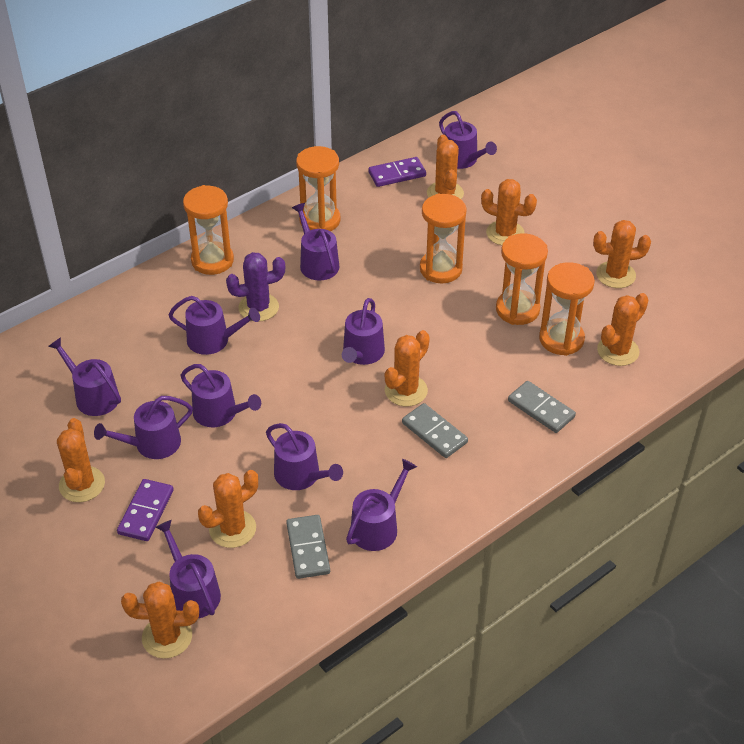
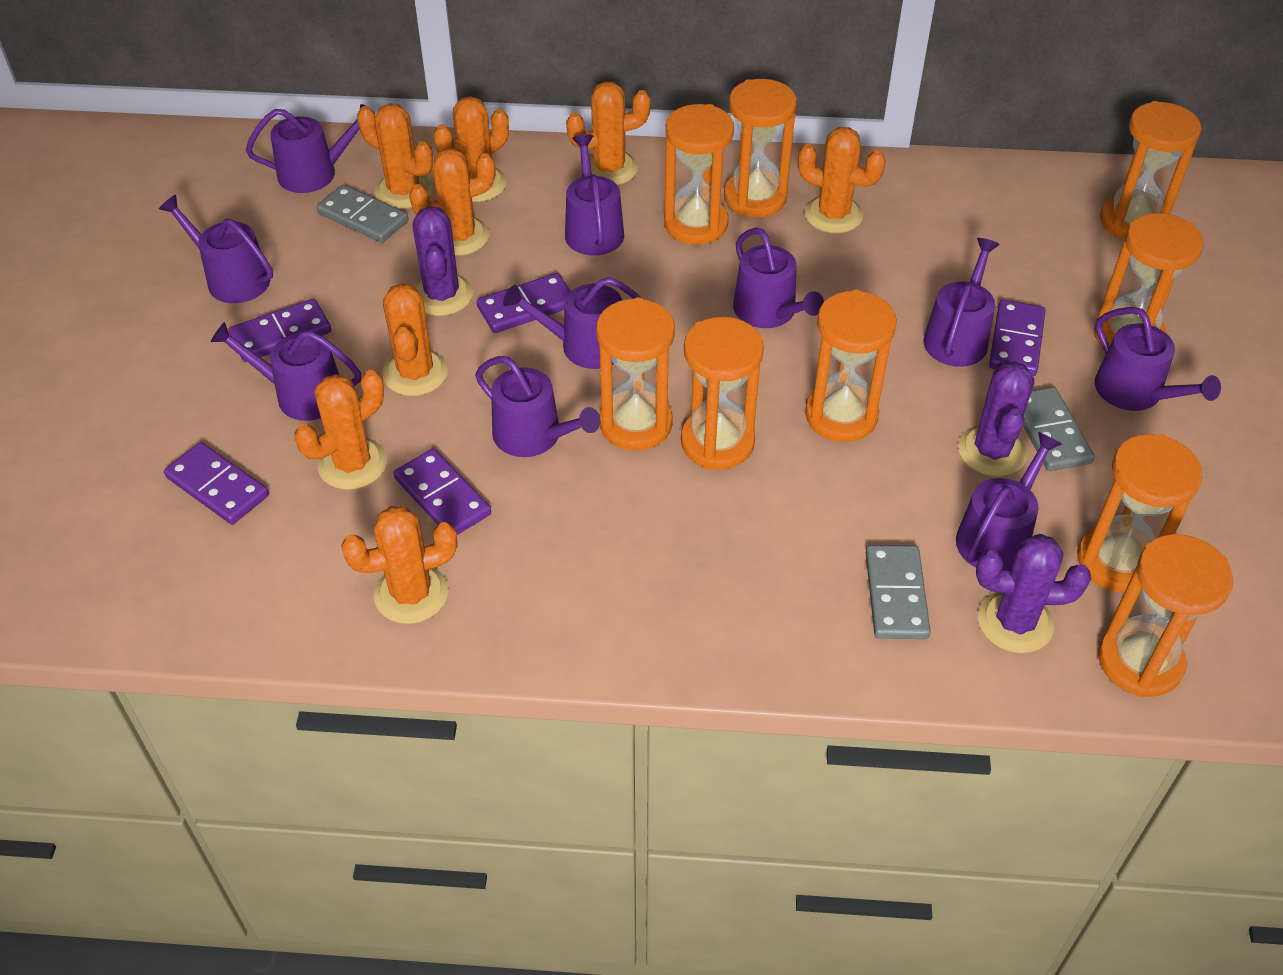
orange hourglass: [183,185,234,275] [296,146,340,231] [420,194,467,283] [496,233,548,325] [539,262,595,356] = 5 -> [596,298,675,450] [664,104,734,245] [681,317,764,470] [724,79,797,218] [805,290,897,442] [1077,434,1202,593] [1094,213,1204,348] [1098,534,1233,697] [1100,101,1202,240] = 9
purple cactus: [226,252,285,321] = 1 -> [412,206,473,316] [958,360,1034,476] [976,534,1091,653] = 3
purple domino: [117,479,174,541] [368,157,426,187] = 2 -> [164,442,269,524] [229,299,331,362] [394,449,491,535] [477,273,571,333] [989,300,1045,376] = 5

